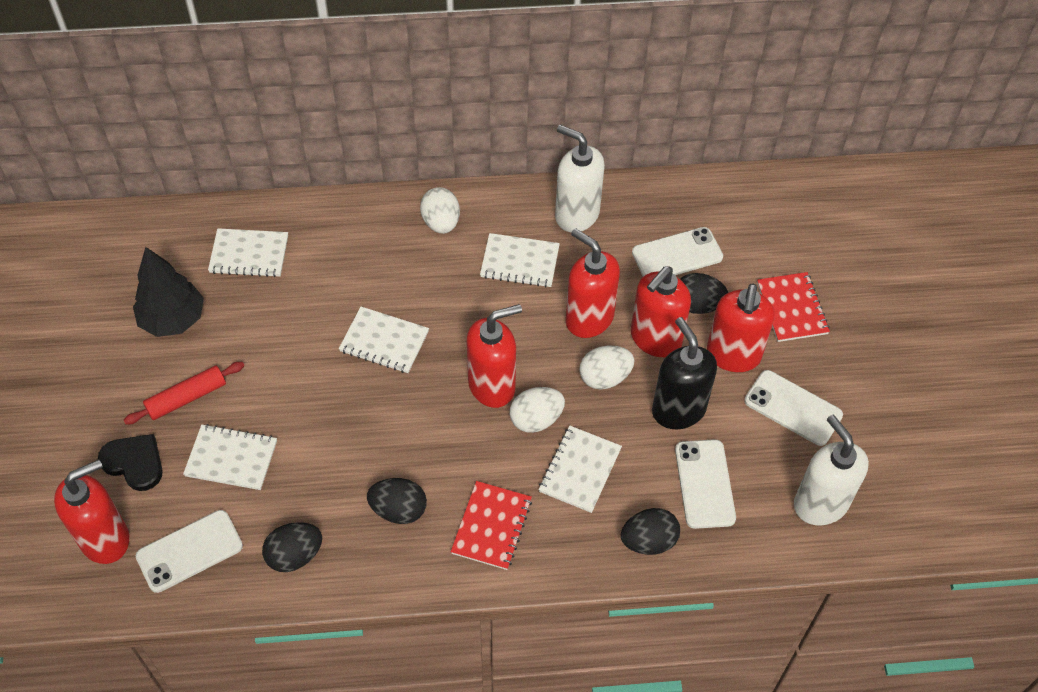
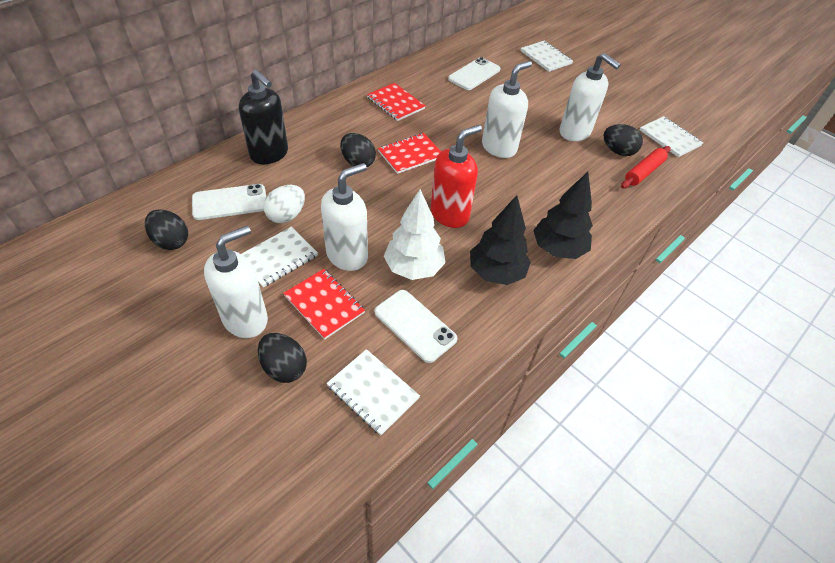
black heart: [98,434,163,491] = 1 -> none = 0
black tree: [133,247,204,337] = 1 -> [470,195,531,285] [533,172,593,259] = 2
red notebook: [451,481,532,570] [757,272,830,342] = 2 -> [283,269,365,340] [367,83,425,121] [378,133,441,174] = 3
red soap dispenser: [54,459,129,564] [467,304,522,408] [565,228,620,338] [631,266,691,357] [707,284,775,372] = 5 -> [431,125,482,228] = 1
white egg: [420,187,460,234] [510,387,565,433] [579,346,634,389] = 3 -> [264,185,305,223] = 1
white notebook: [183,424,277,490] [208,228,288,277] [339,307,429,373] [480,233,560,287] [538,426,622,513] = 5 -> [242,227,318,288] [326,349,420,435] [521,41,573,72] [640,116,703,157] = 4
white phone: [136,510,243,593] [632,227,723,276] [675,439,736,529] [744,370,843,446] = 4 -> [192,184,266,220] [375,290,457,363] [448,57,500,90] = 3
white soap dispenser: [555,125,605,232] [794,415,869,525] = 2 -> [204,226,268,338] [321,163,368,271] [482,61,532,158] [559,53,621,141] = 4
white tree: none = 0 -> [384,189,446,280] = 1

